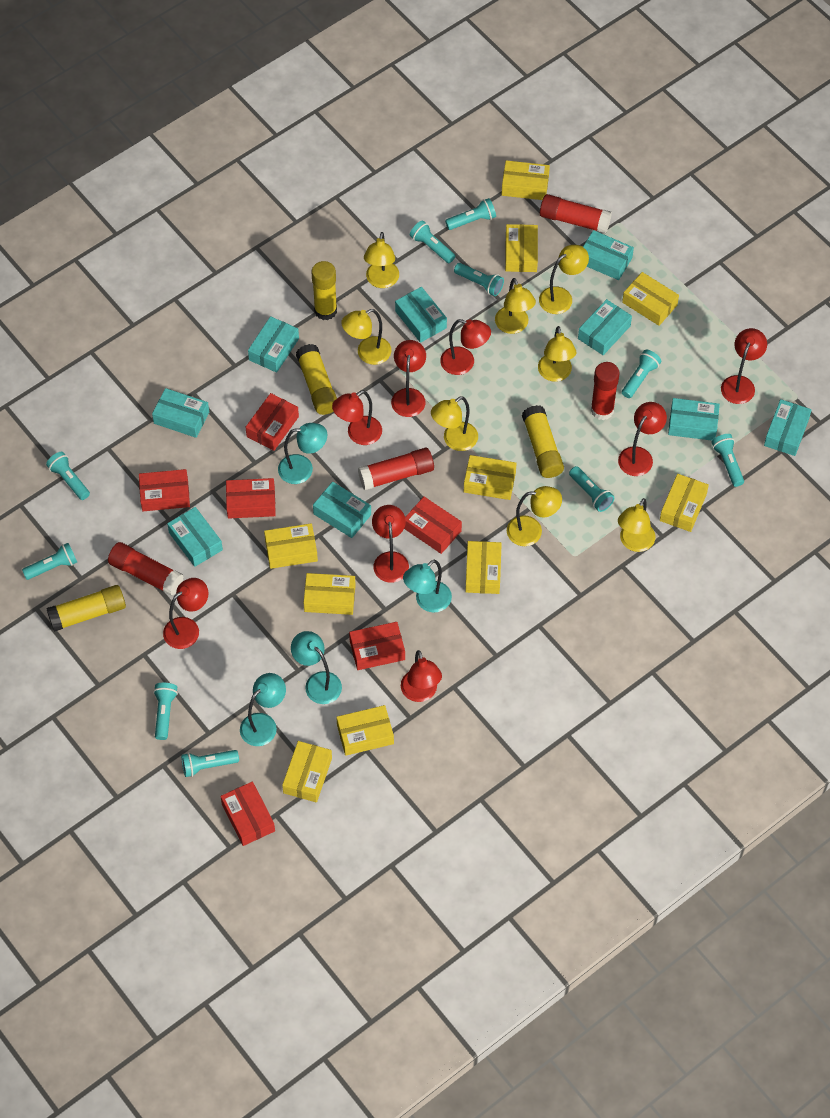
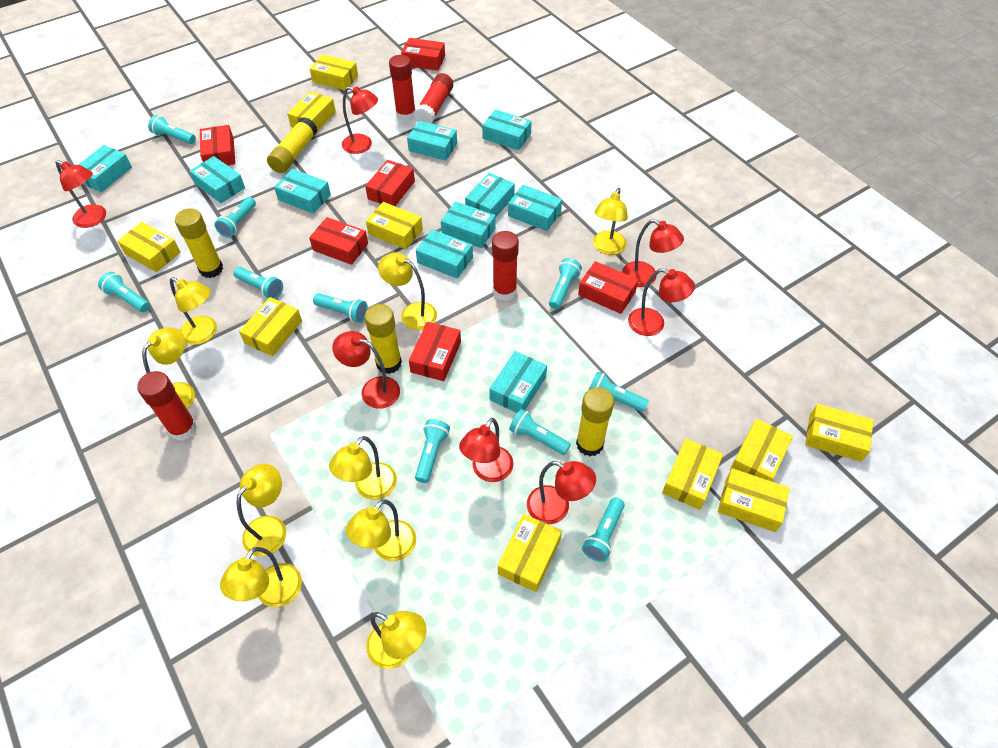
red lamp: [163,578,208,649] [332,390,382,445] [372,505,409,583] [391,340,426,417] [401,650,442,702] [440,319,491,375] [618,402,667,476] [721,328,767,404] = 8 -> [56,160,106,228] [332,331,400,409] [342,86,378,154] [459,418,513,482] [527,461,596,524] [622,219,684,287] [628,268,695,336] = 7
turquoise box: [152,388,209,438] [167,507,223,567] [248,316,299,373] [313,482,371,538] [395,287,447,343] [578,299,632,355] [583,230,634,280] [668,398,720,441] [764,399,812,456] = 9 -> [78,145,132,192] [190,156,245,203] [274,169,331,214] [407,121,457,161] [416,229,473,279] [441,201,496,248] [465,173,515,217] [482,109,532,150] [489,351,547,413] [508,185,562,231] = 10
turquoise lamp: [240,673,286,746] [278,423,327,484] [291,631,342,704] [403,560,452,613] = 4 -> none = 0
yellow lamp: [341,309,391,365] [364,232,399,288] [431,396,478,451] [495,278,536,334] [507,486,562,546] [538,326,576,382] [539,245,589,314] [618,498,655,552] = 8 -> [142,327,195,409] [170,277,217,345] [220,547,302,607] [237,464,286,557] [329,436,397,500] [346,499,416,561] [366,611,427,669] [378,252,437,330] [593,188,628,255] = 9

